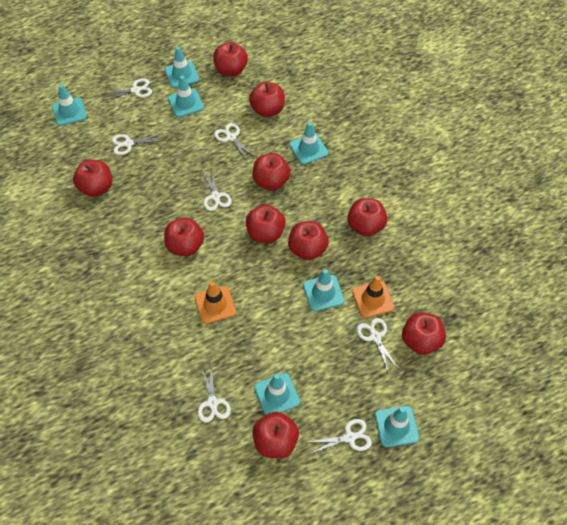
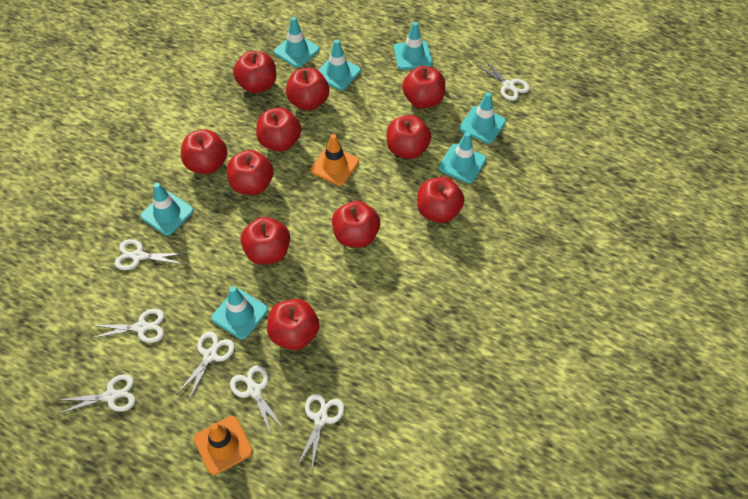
red apple: [73,160,112,197] [164,217,204,256] [213,42,248,76] [246,204,286,243] [249,81,285,117] [252,412,299,458] [253,153,291,190] [288,221,329,260] [347,198,387,237] [402,312,446,355] = 10 -> [181,129,228,174] [227,150,274,195] [233,51,276,93] [241,217,290,265] [256,107,301,152] [267,299,320,350] [286,68,329,111] [332,201,380,248] [387,115,432,159] [402,66,445,108] [417,177,465,223] = 11

